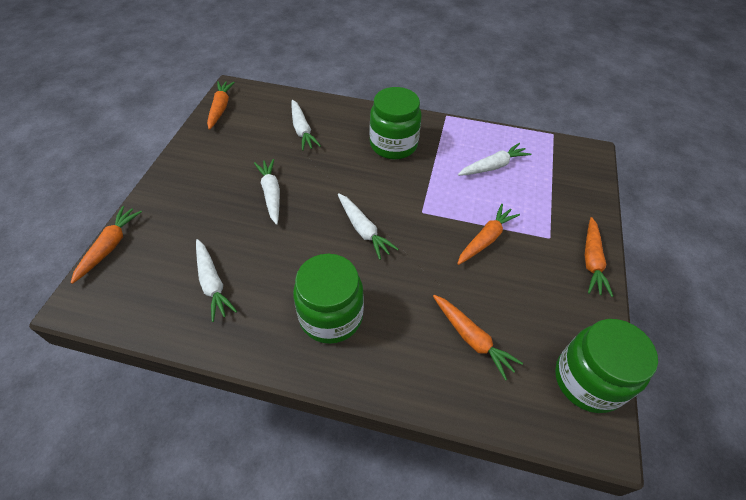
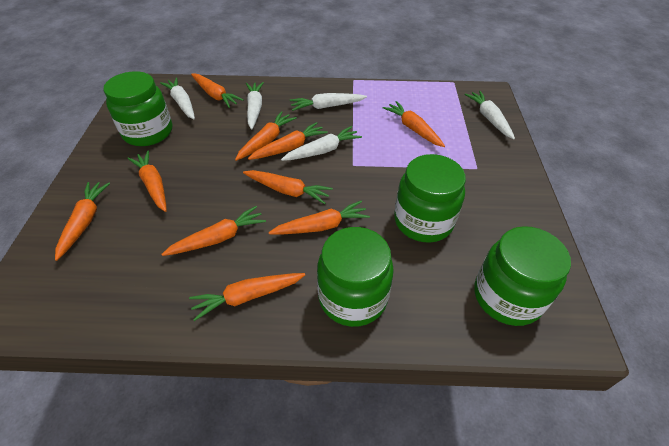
green jar: [293,254,364,344] [369,87,422,159] [555,319,658,413] = 3 -> [104,71,172,146] [317,227,394,327] [394,154,466,243] [474,226,571,326] = 4
orange carrot: [71,206,142,284] [207,81,235,130] [433,295,523,381] [457,204,520,265] [584,217,613,297] = 5 -> [55,182,110,261] [127,151,167,212] [162,206,266,256] [189,273,305,321] [191,73,244,108] [235,111,297,161] [243,170,333,204] [248,122,328,160] [268,201,370,235] [383,101,445,147] = 10

